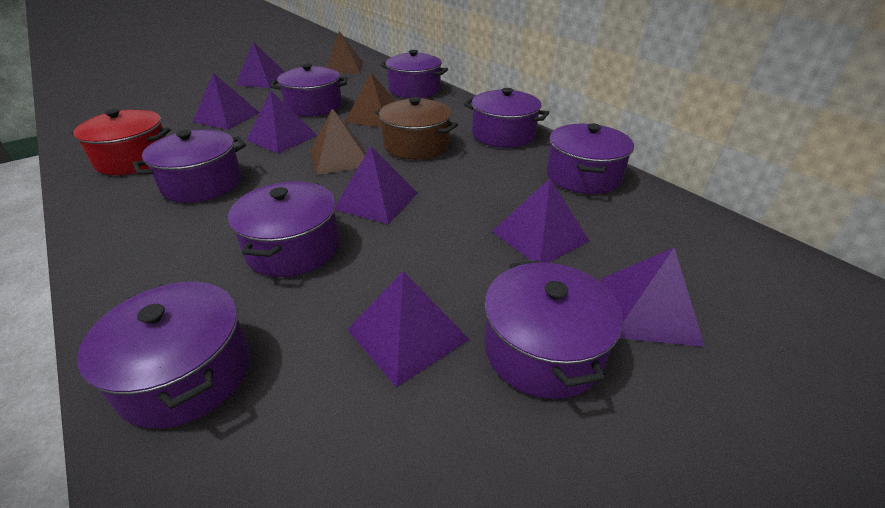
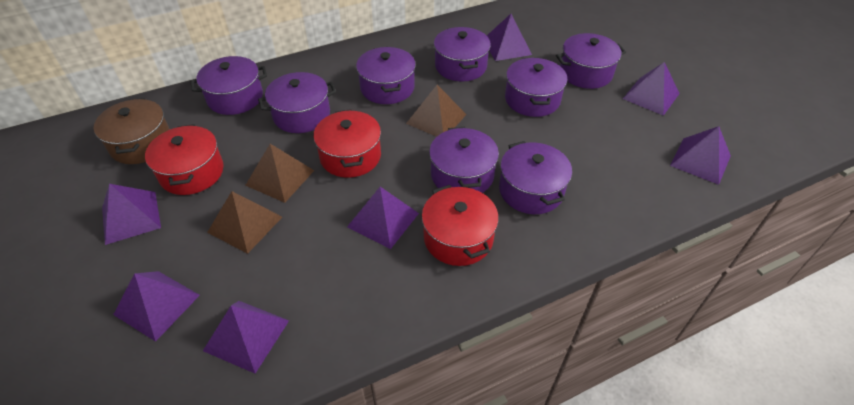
red pot: [71,109,171,175] = 1 -> [145,124,224,195] [313,109,381,178] [422,185,499,266] = 3

